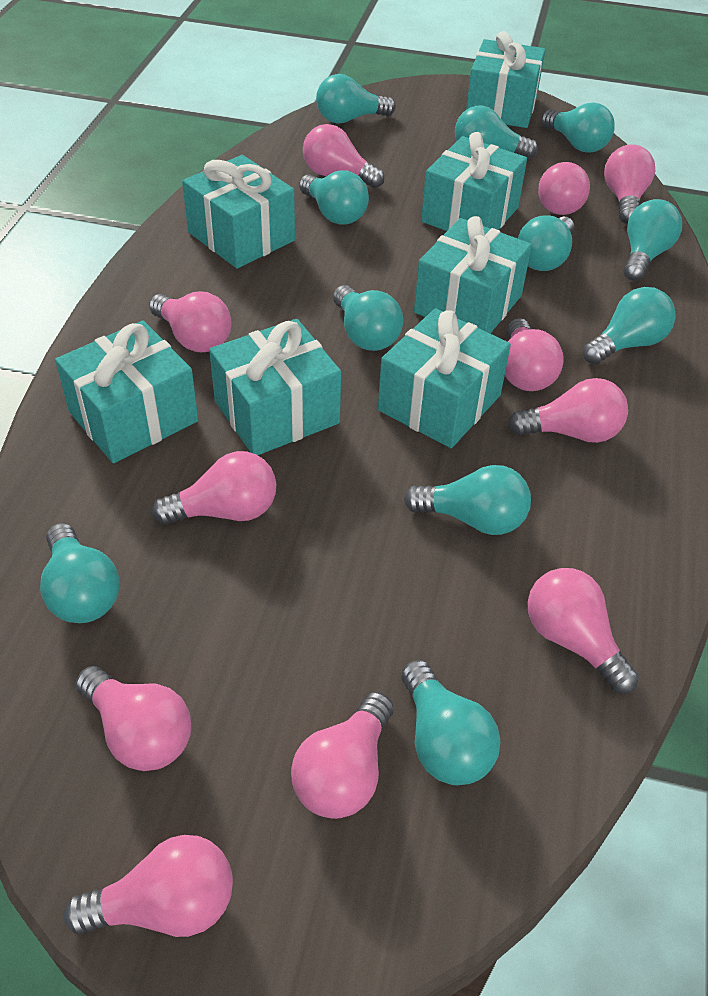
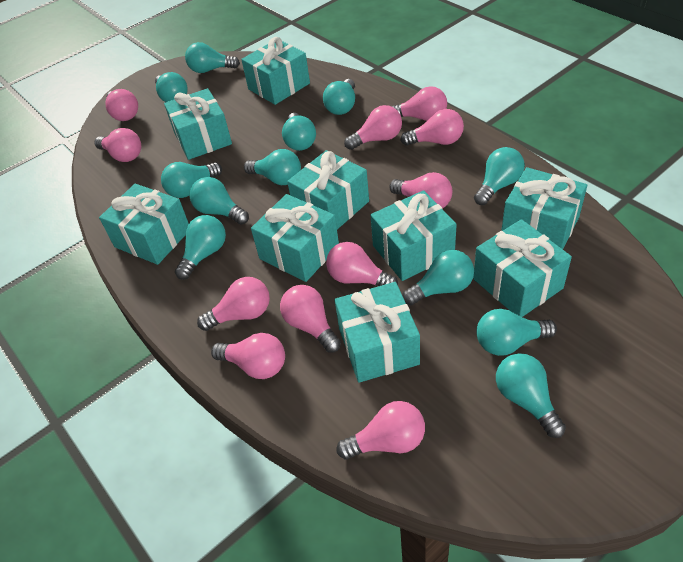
turquoise gift: [55,320,198,463] [182,155,295,269] [209,319,341,455] [378,308,511,448] [414,216,532,334] [421,132,527,231] [466,31,545,128] = 7 -> [99,184,189,265] [164,88,232,160] [241,37,310,105] [251,194,339,282] [287,150,369,229] [335,282,420,383] [370,190,457,281] [473,219,572,317] [501,167,587,249] = 9
turquoise light bulb: [40,523,120,623] [299,170,369,225] [316,74,396,123] [333,285,403,351] [401,660,501,785] [404,465,531,535] [455,106,538,159] [518,215,574,271] [541,102,615,153] [583,287,676,365] [624,199,682,281] = 11 -> [155,72,188,102] [161,162,222,198] [175,215,226,280] [185,42,240,73] [190,177,249,225] [244,149,301,185] [282,113,316,151] [323,79,355,115] [402,250,474,306] [474,147,525,205] [476,309,557,356] [496,353,566,438] = 12

